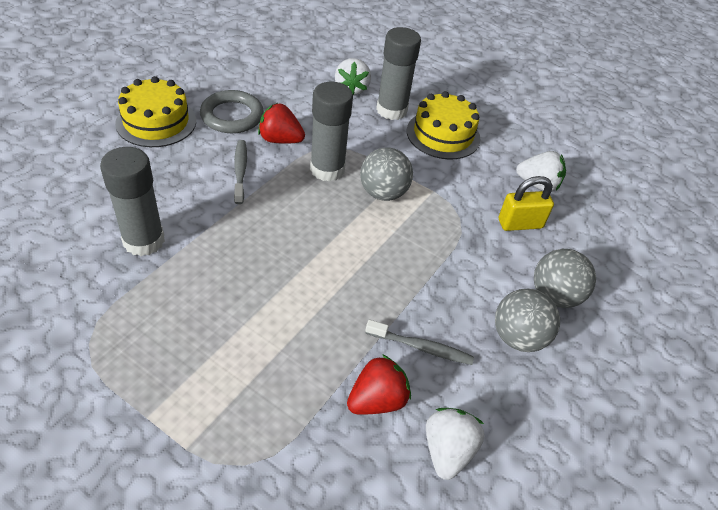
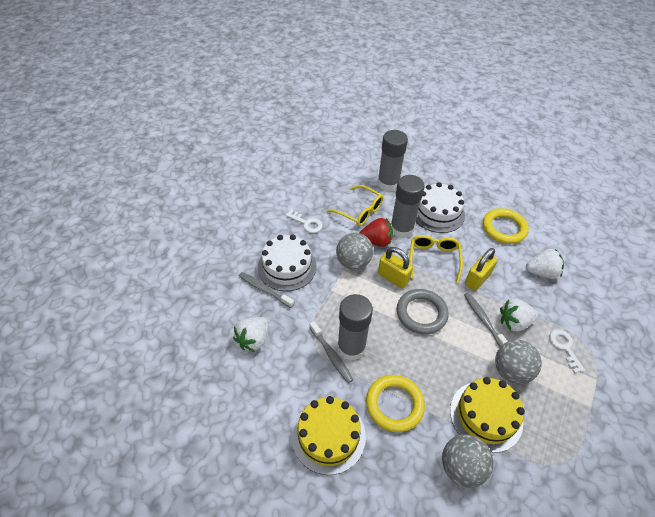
grey toothbrush: [234,140,247,204] [365,320,474,365] = 2 -> [239,272,294,308] [309,321,353,383] [464,293,508,347] = 3
red strawberry: [258,103,305,144] [347,354,411,415] = 2 -> [359,218,393,247] = 1
white cake: none = 0 -> [258,235,317,291] [416,182,465,233] = 2
white key: none = 0 -> [286,210,322,233] [549,329,585,373] = 2
yellow glasses: none = 0 -> [327,185,383,226] [409,235,463,283] = 2
yellow padlock: [499,176,554,231] = 1 -> [378,247,413,288] [465,248,497,291] = 2
yellow ring: none = 0 -> [366,375,425,432] [483,208,529,244] = 2

